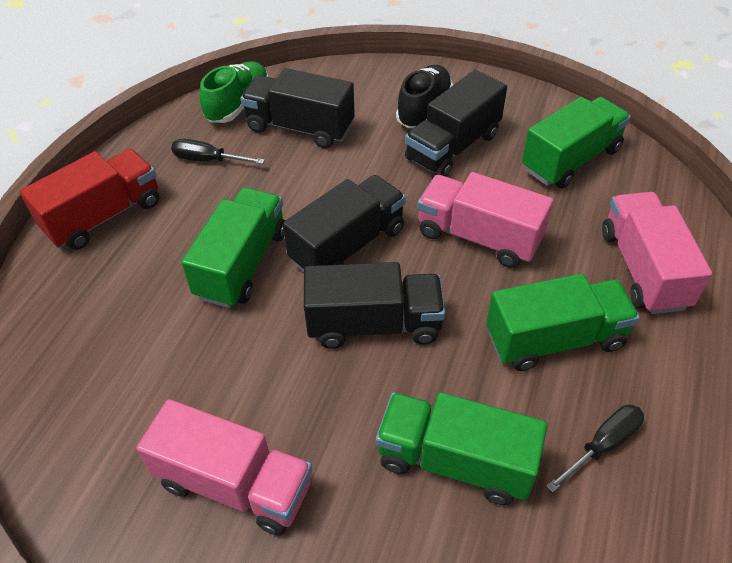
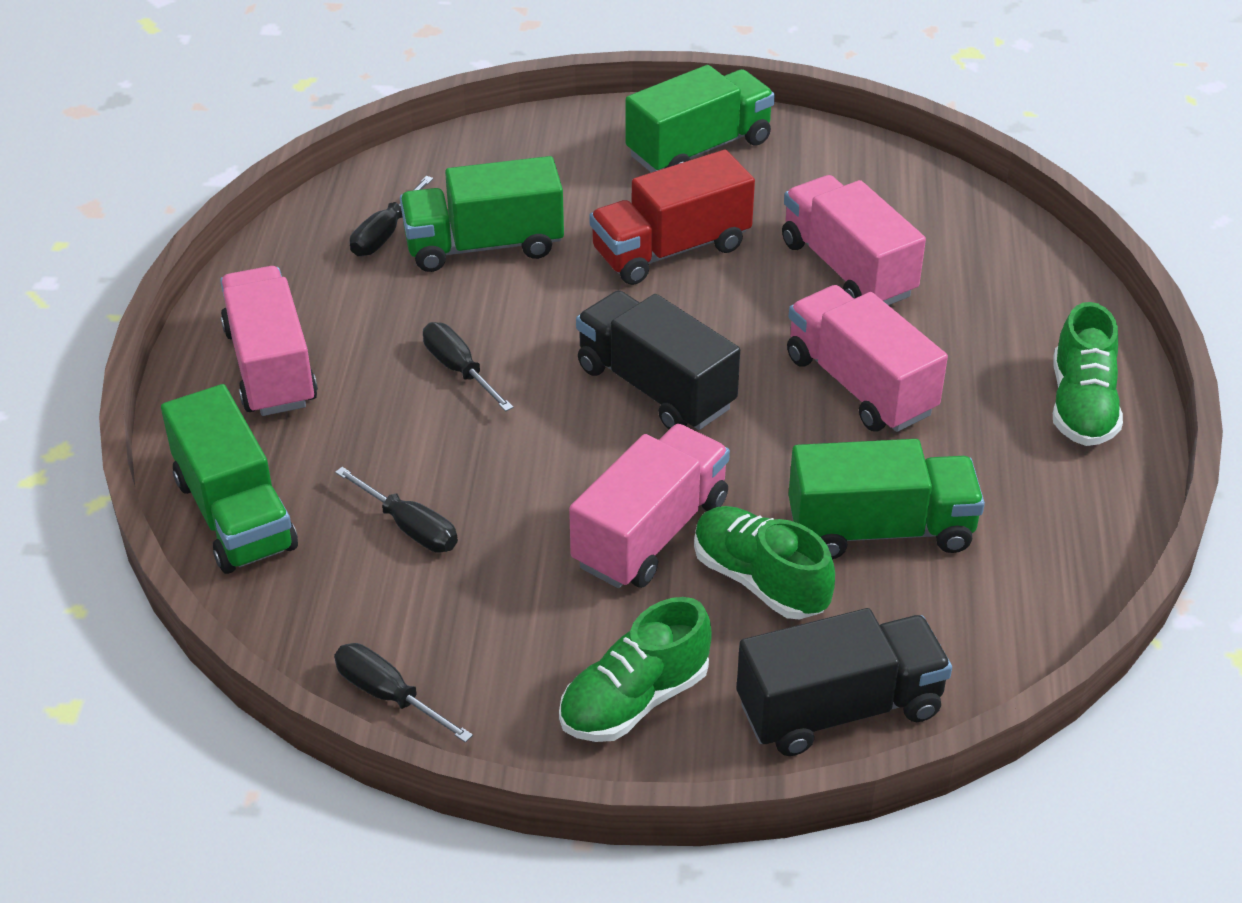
black screwdriver: [171,139,265,164] [546,404,644,493] = 2 -> [334,643,473,743] [335,467,458,552] [350,176,433,256] [423,322,513,412] = 4
black shoe: [396,65,453,128] = 1 -> none = 0
black truck: [240,68,355,148] [283,175,406,272] [304,262,445,349] [405,70,507,177] = 4 -> [576,291,740,430] [737,608,952,756] = 2
green shoe: [199,61,268,123] = 1 -> [559,597,712,742] [694,506,835,619] [1053,302,1123,446] = 3
pink truck: [137,399,312,536] [417,172,553,268] [602,192,712,314] = 3 -> [220,266,318,416] [569,424,730,588] [782,175,926,305] [787,285,948,432] = 4

